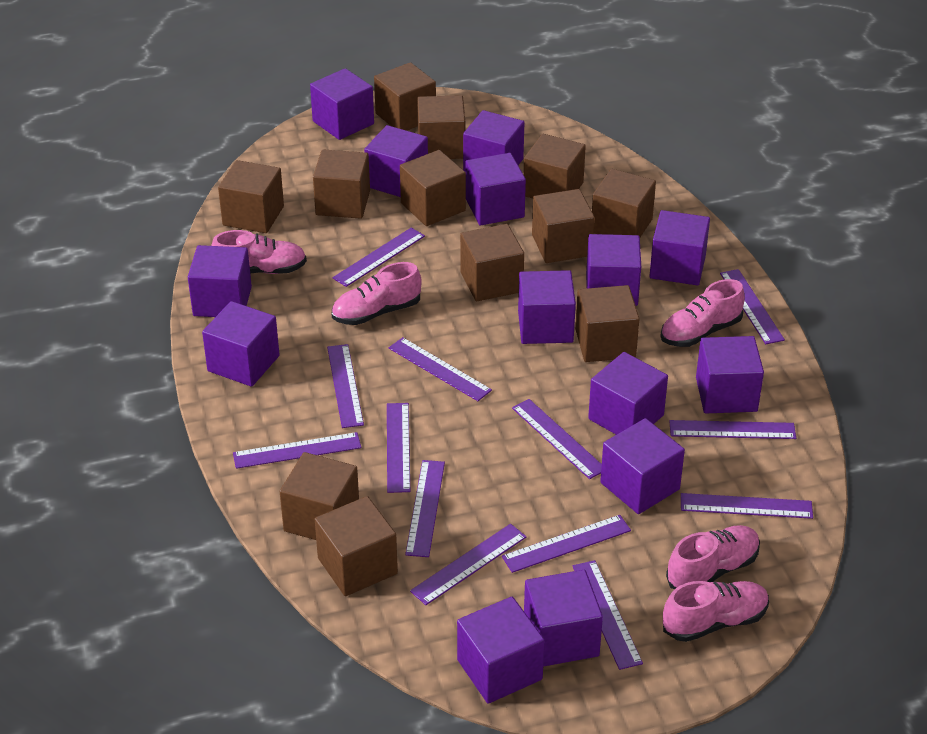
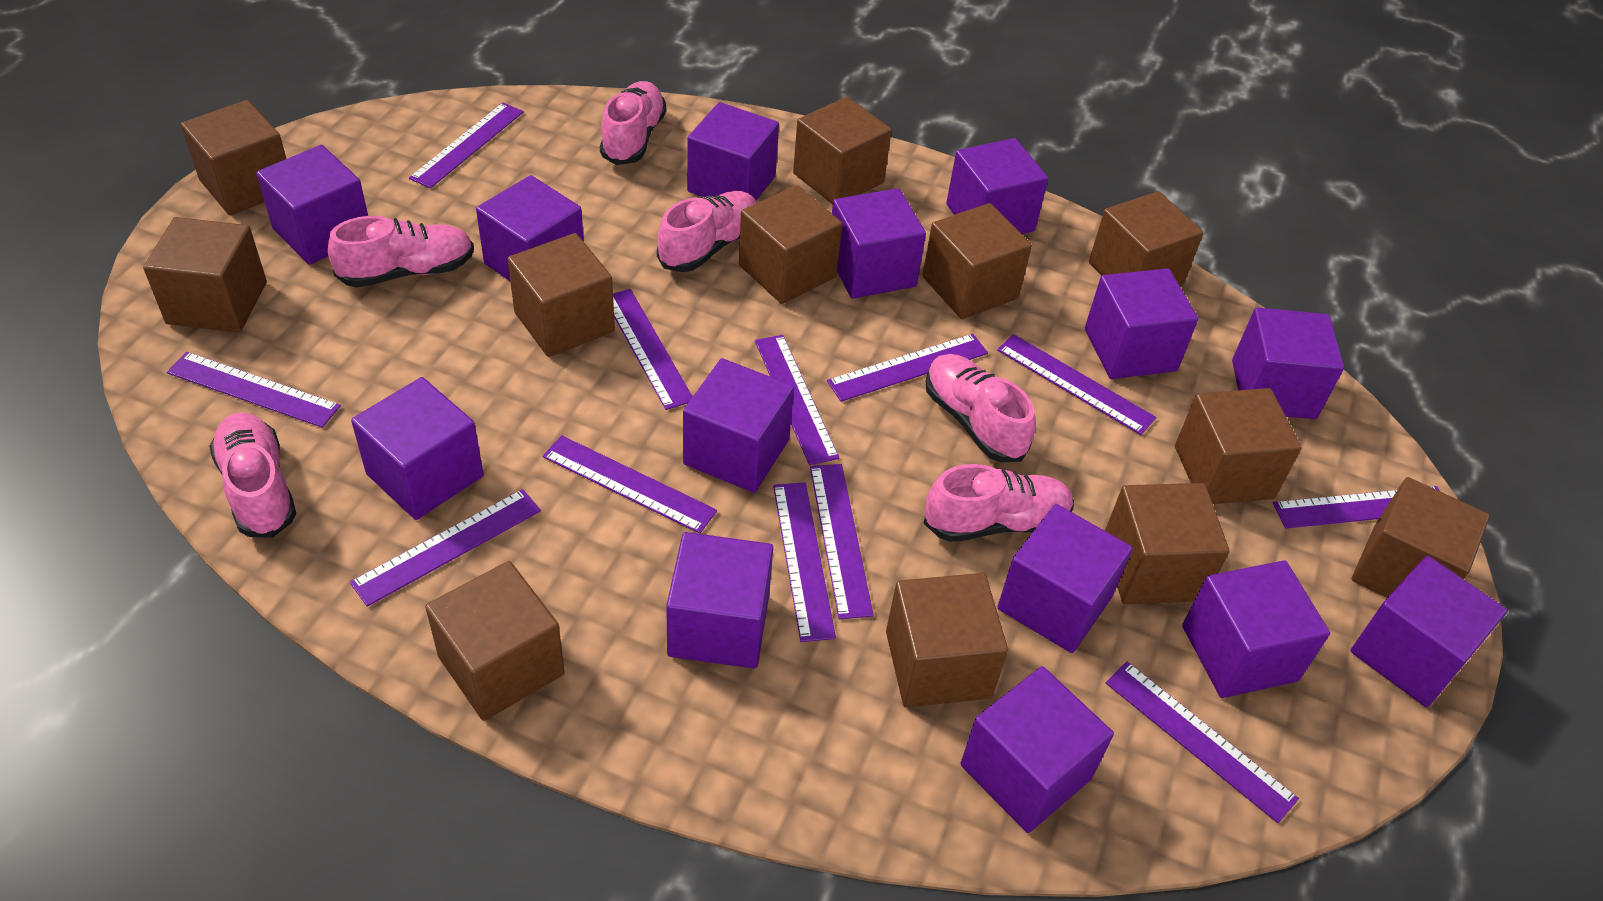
pink shoe: [211,230,307,274] [332,262,422,325] [660,279,745,347] [663,581,769,642] [666,525,760,589] = 5 -> [209,413,296,538] [328,216,474,287] [600,81,666,165] [657,191,756,272] [923,464,1074,542] [926,354,1036,462] = 6
purple ruler: [233,432,361,469] [327,344,364,428] [332,228,425,287] [387,403,410,493] [389,337,492,401] [405,460,445,557] [410,524,527,605] [502,515,631,573] [512,399,602,479] [573,560,643,670] [669,420,796,439] [681,493,813,519] [720,269,785,344] = 13 -> [167,352,341,428] [350,489,541,607] [409,103,524,188] [543,435,717,534] [613,289,693,410] [755,335,839,465] [773,482,836,642] [810,464,874,619] [827,334,988,402] [997,334,1156,435] [1106,662,1299,823] [1273,486,1440,528] = 12

